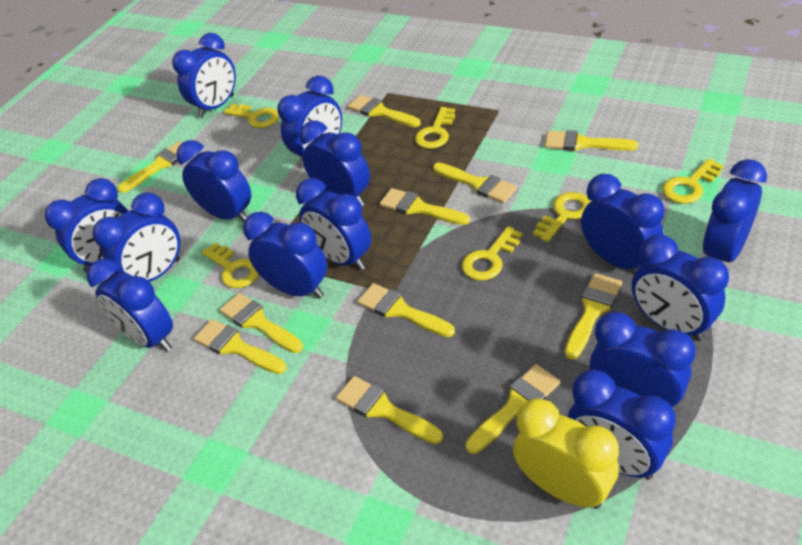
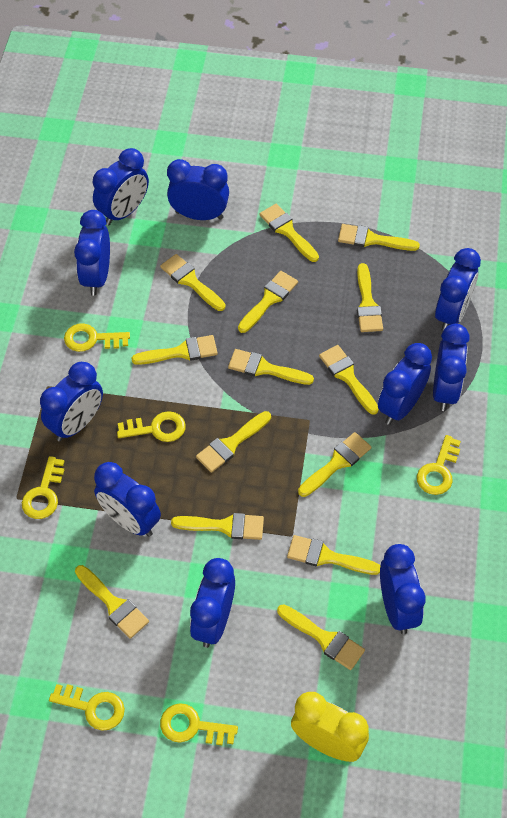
blue clock: [45,178,128,272] [87,259,173,352] [93,192,180,282] [172,33,236,118] [176,140,251,222] [243,212,327,299] [278,76,342,168] [296,178,371,271] [300,121,370,206] [567,369,676,480] [581,174,664,269] [589,312,696,407] [632,235,729,341] [703,159,767,262] = 14 -> [40,362,103,441] [74,210,110,296] [93,148,149,225] [94,462,161,537] [167,159,229,220] [190,558,235,648] [378,343,432,425] [380,544,426,635] [433,324,470,411] [435,248,481,331] = 10
yellow brush: [118,141,183,193] [194,319,286,374] [220,293,303,353] [336,376,443,444] [348,95,421,127] [357,283,455,337] [379,188,470,225] [433,162,517,203] [466,364,560,454] [545,130,638,151] [565,273,622,360] = 11 -> [75,565,149,639] [132,335,218,365] [160,254,225,311] [171,513,264,540] [196,411,271,473] [228,349,314,385] [238,271,298,333] [260,204,319,262] [277,604,365,670] [287,535,380,575] [298,432,371,497] [319,345,379,415] [338,224,420,251] [357,263,383,332] = 14

